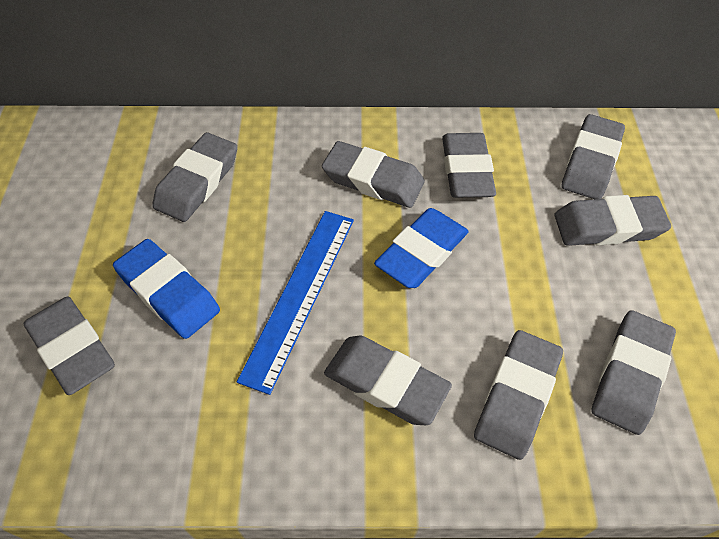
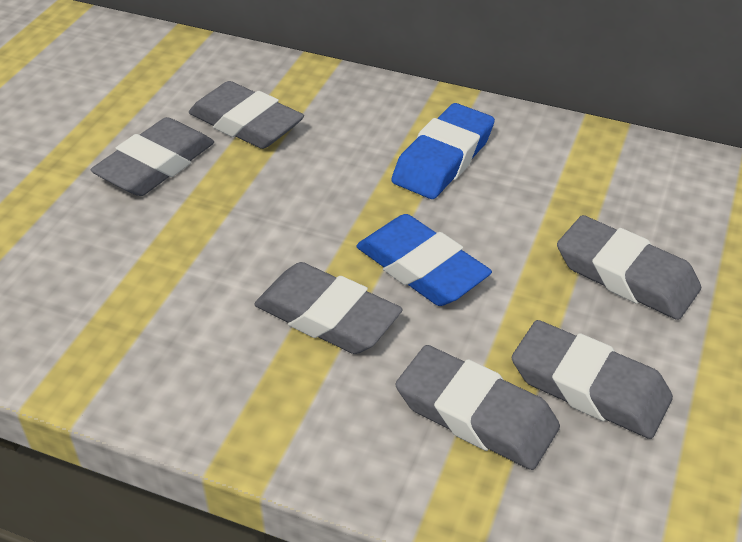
blue ruler: [237,211,354,395] = 1 -> none = 0
grey eraser: [23,297,115,395] [152,133,237,222] [322,141,425,208] [324,336,452,425] [442,133,496,198] [474,330,563,460] [554,195,671,246] [561,114,625,199] [592,310,676,435] = 9 -> [91,117,214,196] [189,81,304,149] [254,262,403,354] [396,345,560,470] [512,320,673,439] [557,215,701,320] = 6

